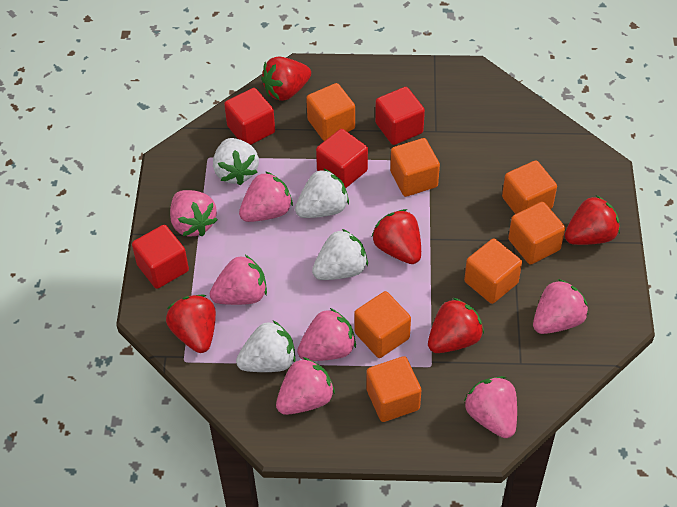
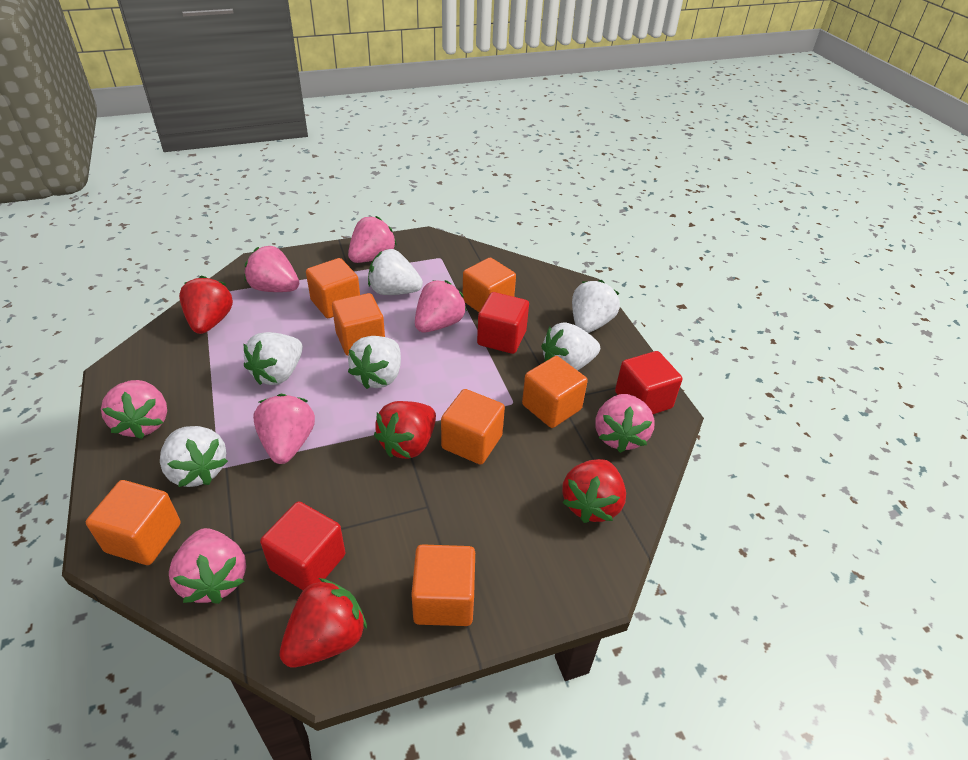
red cube: [132,225,189,289] [224,88,275,145] [316,129,368,188] [375,87,425,145] = 4 -> [260,501,345,590] [477,292,529,354] [615,351,682,414] = 3
red strawberry: [166,295,216,353] [261,56,311,101] [372,209,421,264] [428,298,484,353] [565,195,620,245] = 5 -> [179,276,233,334] [280,578,367,668] [374,401,436,459] [562,459,626,523] = 4
white strawberry: [213,138,259,185] [236,320,296,372] [295,168,349,218] [312,229,368,280] = 4 -> [160,426,228,487] [243,332,303,385] [348,336,401,389] [368,249,423,295] [541,322,600,371] [572,280,620,333] = 6

